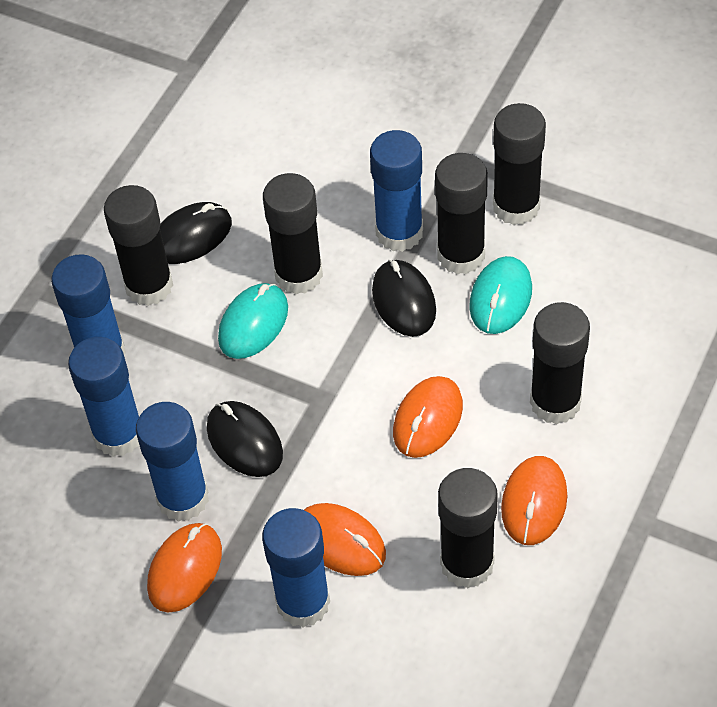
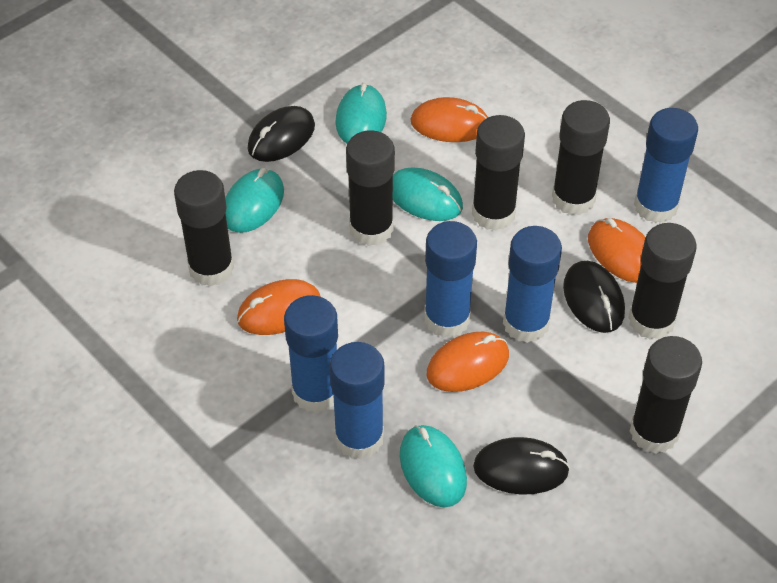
turquoise mouse: [218,283,288,359] [469,256,532,334] = 2 -> [225,168,284,233] [335,83,387,143] [393,168,463,221] [400,425,467,508] = 4

